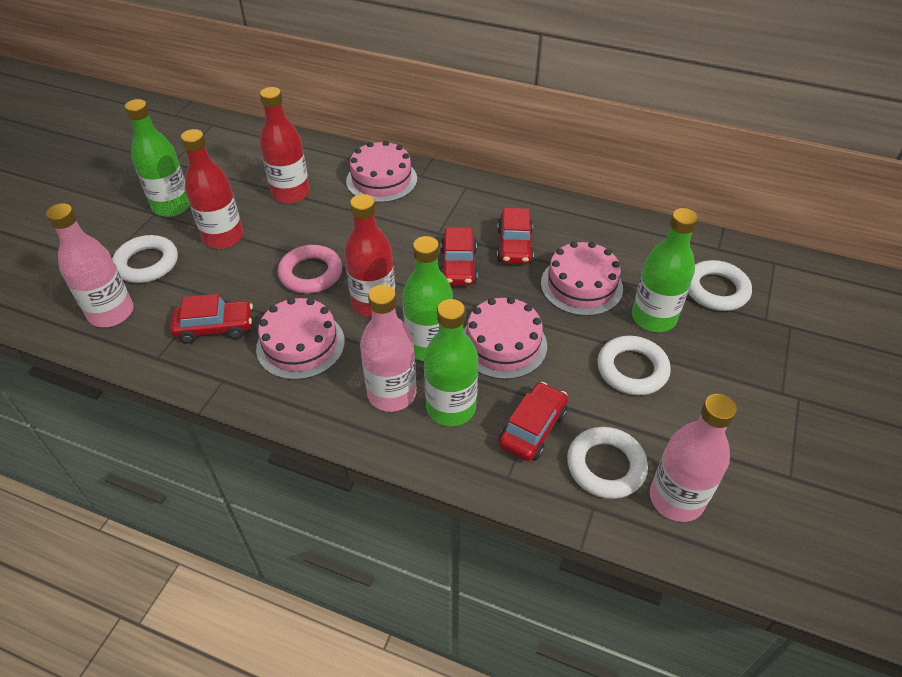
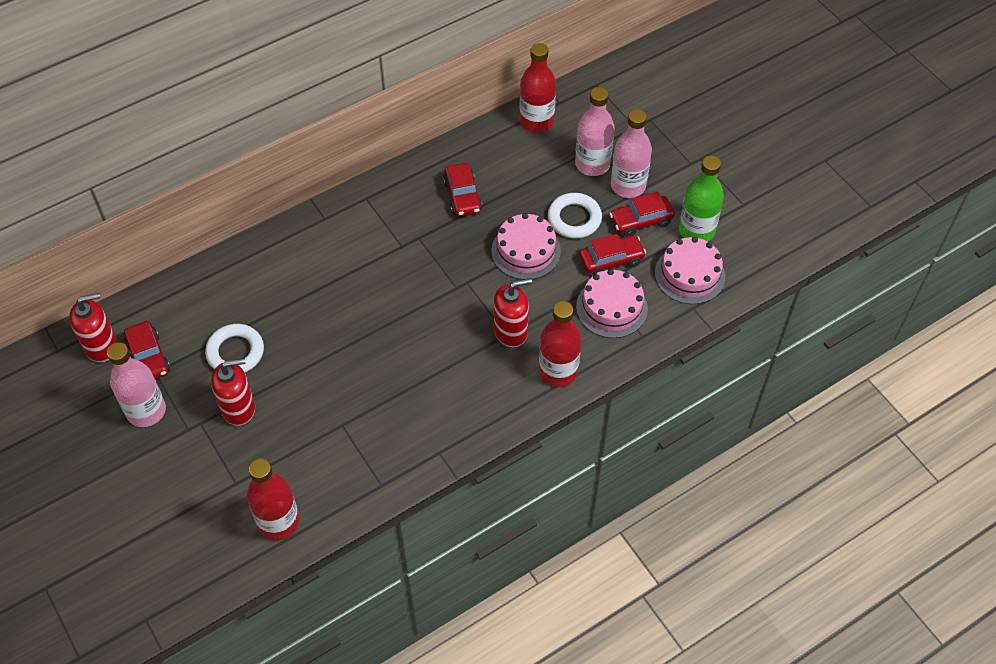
green bottle: [124,99,190,217] [402,236,453,361] [424,299,478,426] [632,208,698,332] = 4 -> [679,155,724,241] = 1
pink cake: [256,298,345,380] [346,140,417,203] [464,297,547,379] [541,241,623,316] = 4 -> [491,213,561,280] [576,269,648,338] [655,237,725,304] = 3
pink ring: [278,245,342,294] = 1 -> none = 0
red soap dispenser: none = 0 -> [69,293,117,362] [211,358,255,426] [494,278,532,348] = 3
white ring: [112,235,178,283] [567,427,648,499] [597,336,671,395] [688,260,752,311] = 4 -> [205,324,264,373] [548,193,602,238] = 2

